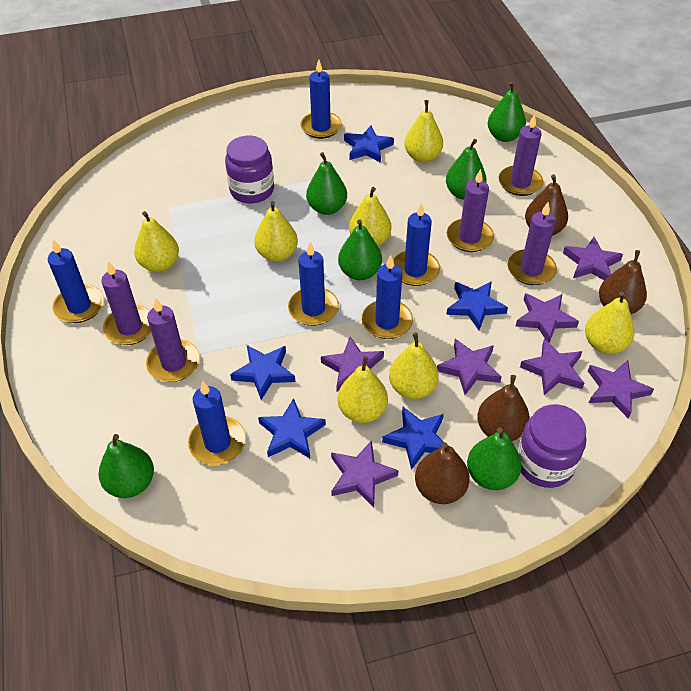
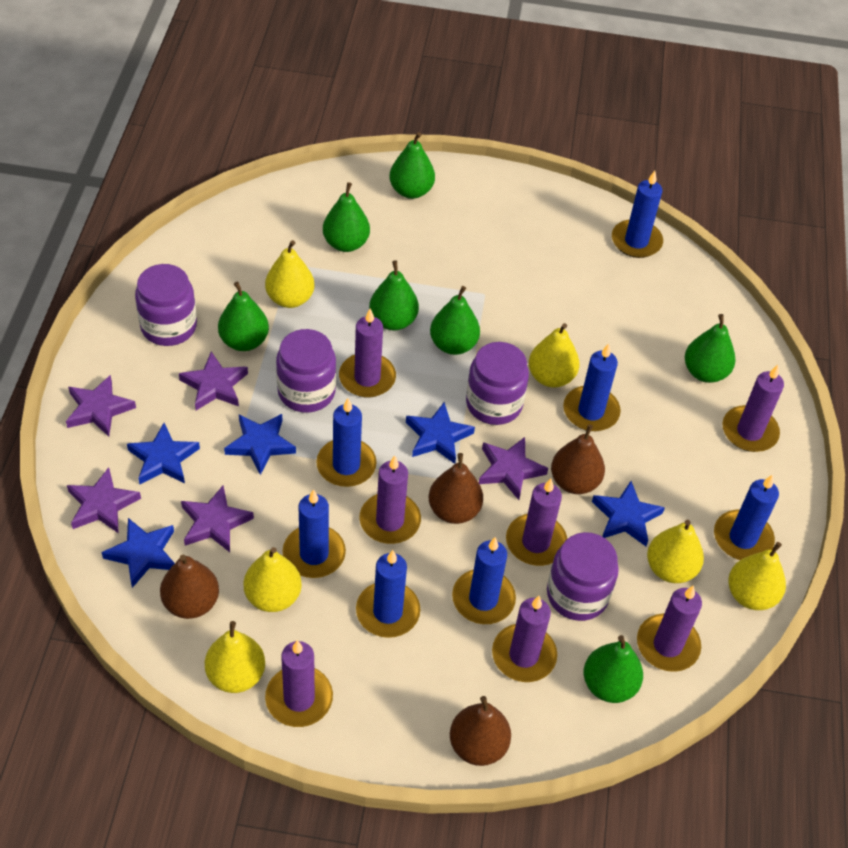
blue candle: [48,240,104,323] [188,381,246,465] [288,242,339,326] [300,60,342,139] [362,255,413,339] [393,202,440,286] = 6 -> [283,489,346,578] [316,398,377,487] [356,550,420,638] [452,537,516,624] [563,343,621,431] [612,171,663,258] [714,475,779,560] = 7
green pear: [98,434,154,498] [306,152,347,215] [338,219,382,280] [446,139,487,200] [467,428,522,490] [488,81,526,142] = 6 -> [218,282,269,351] [323,182,370,252] [369,260,419,330] [389,132,435,199] [430,286,480,355] [584,635,643,703] [685,314,736,383] = 7
purple candle: [101,261,151,345] [146,298,200,382] [447,169,494,252] [499,114,543,196] [508,202,557,285] = 5 -> [265,640,333,727] [339,308,396,397] [360,455,421,544] [492,596,557,682] [506,478,567,566] [637,585,702,672] [722,365,784,452] = 7
purple jar: [225,136,274,204] [517,404,586,488] = 2 -> [135,264,197,346] [276,329,336,413] [466,342,529,425] [547,532,619,621] = 4
purple star: [321,337,384,392] [331,441,399,508] [437,339,502,395] [516,293,579,343] [520,339,584,395] [563,237,623,280] [588,361,654,419] = 7 -> [66,375,136,437] [67,467,141,534] [179,352,248,410] [181,486,254,552] [479,437,548,500] = 5
yellow pear: [134,211,179,272] [254,201,298,262] [338,356,388,423] [349,187,391,246] [389,332,439,399] [404,100,443,163] [585,291,634,354] = 7 -> [205,621,265,693] [244,547,302,612] [265,240,315,308] [529,323,579,388] [647,520,704,583] [728,542,786,610] = 6

